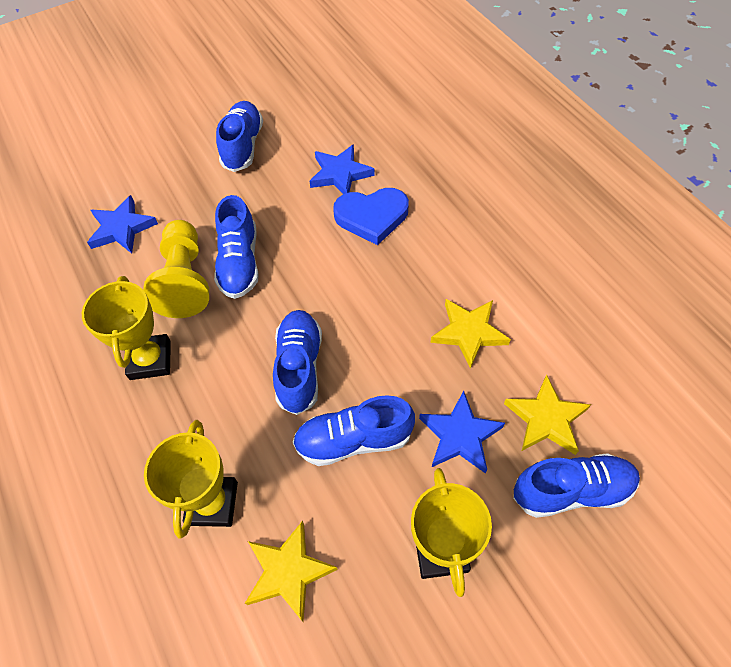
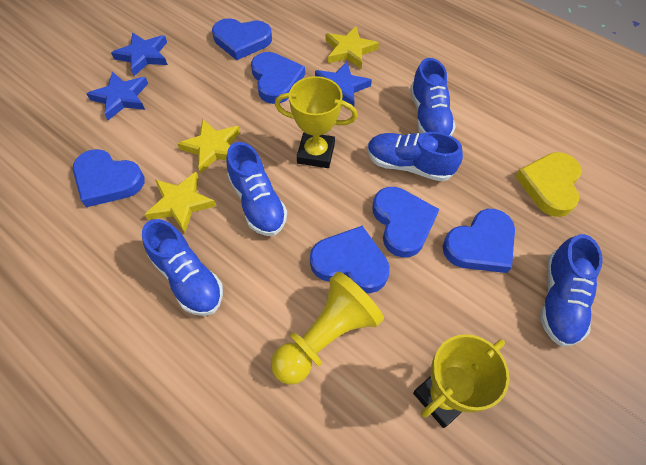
blue heart: [333,188,409,245] = 1 -> [73,149,145,207] [212,18,272,60] [251,52,305,104] [310,226,390,293] [372,187,439,258] [442,209,515,273] = 6
yellow heart: none = 0 -> [515,152,582,217] = 1
yellow trophy: [82,276,171,380] [144,420,238,538] [411,468,492,597] = 3 -> [275,76,357,168] [413,334,509,428] = 2

